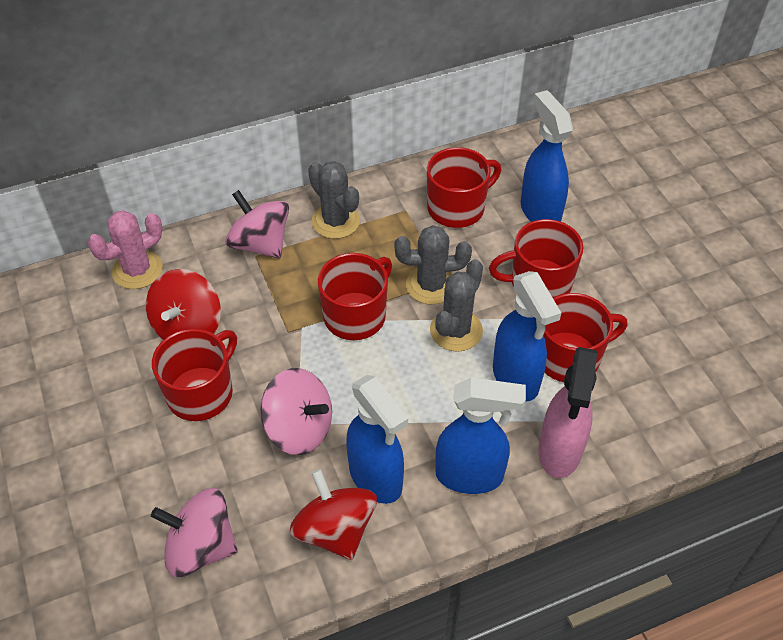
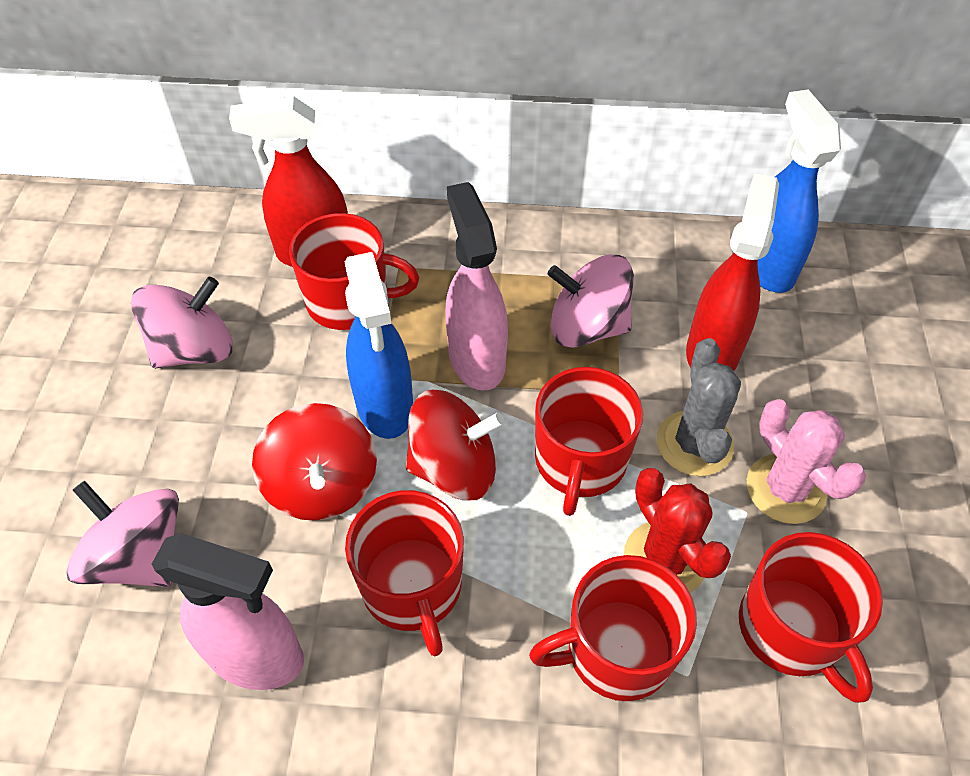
blue spray bottle: [346,375,408,504] [435,377,526,494] [493,271,561,402] [521,90,573,222] = 4 -> [345,252,413,439] [757,89,841,293] = 2
grey cactus: [308,161,360,239] [394,225,472,305] [430,259,483,352] = 3 -> [657,338,741,476] = 1
pink spray bottle: [538,347,597,478] = 1 -> [152,533,304,690] [445,182,508,391] = 2
red cactus: none = 0 -> [624,468,731,593] = 1
red spray bottle: none = 0 -> [229,96,348,267] [686,173,779,371] = 2

